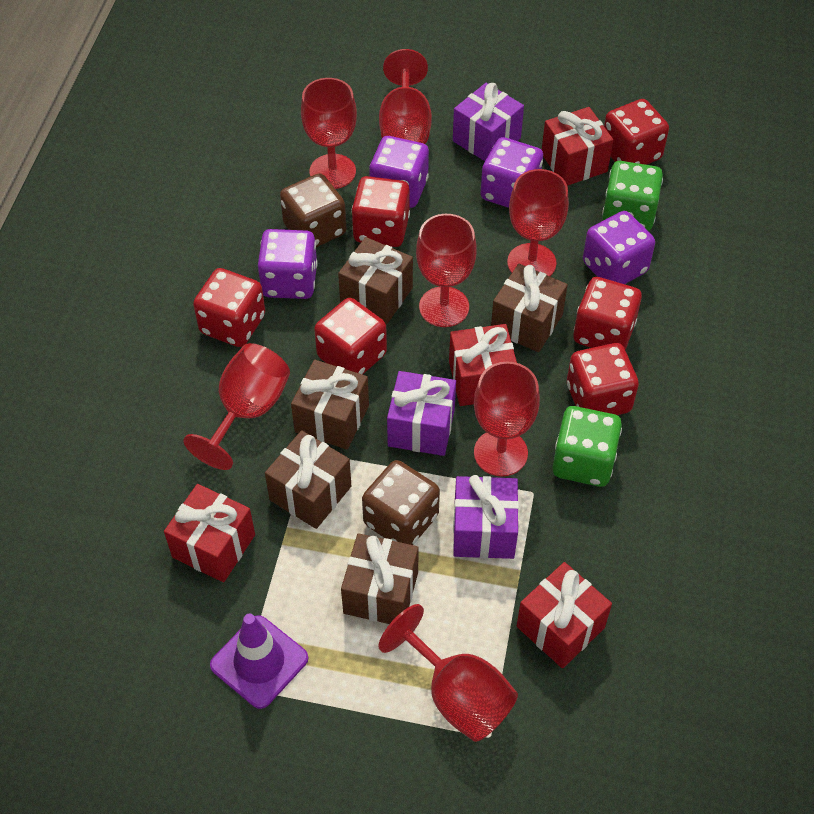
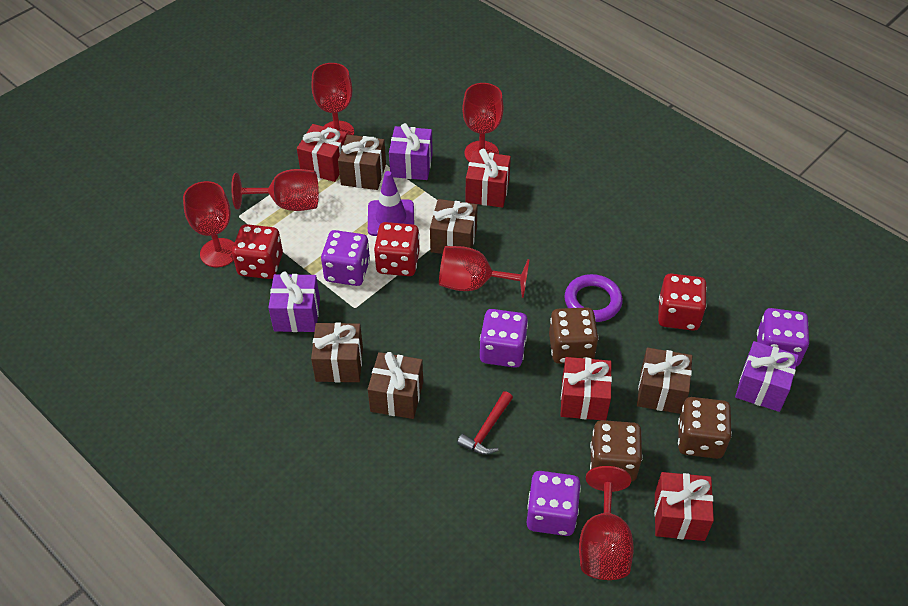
brown dice: [280,173,347,247] [362,460,440,545] = 2 -> [549,308,599,364] [590,420,643,482] [678,397,732,459] = 3
green dice: [552,406,622,487] [602,161,663,232] = 2 -> none = 0
purple ring: none = 0 -> [565,274,623,322] = 1
red dice: [193,268,265,347] [314,298,387,375] [351,176,410,247] [567,343,639,415] [573,277,642,350] [604,99,669,165] = 6 -> [232,224,283,279] [374,222,420,276] [658,274,707,331] = 3
red goblet: [183,343,290,470] [301,78,357,189] [378,604,518,742] [379,49,432,144] [416,214,477,327] [474,361,540,476] [507,169,569,276] = 7 -> [183,181,234,267] [231,169,319,211] [312,63,354,135] [439,246,530,298] [462,83,504,162] [579,466,634,580] = 6
red hammer: none = 0 -> [457,391,513,455] = 1

